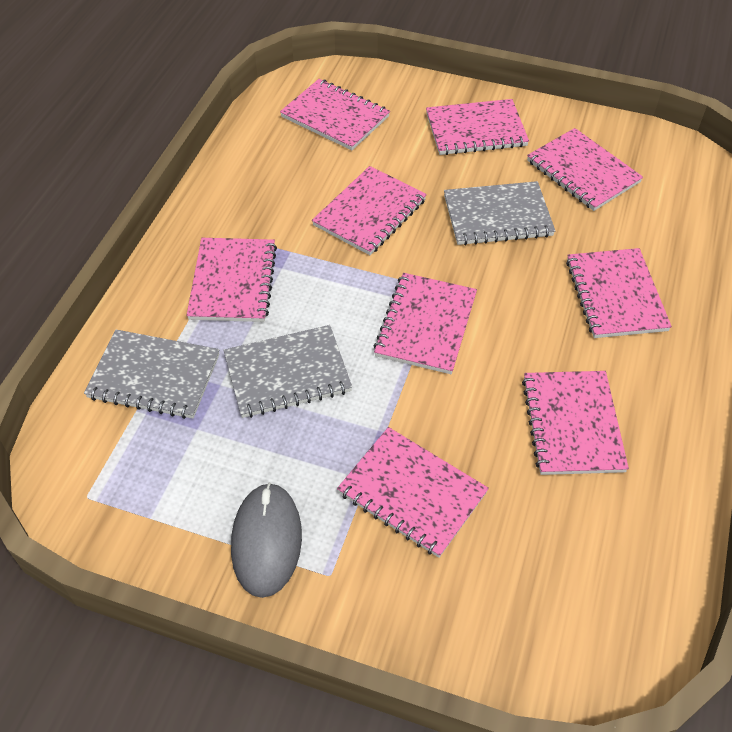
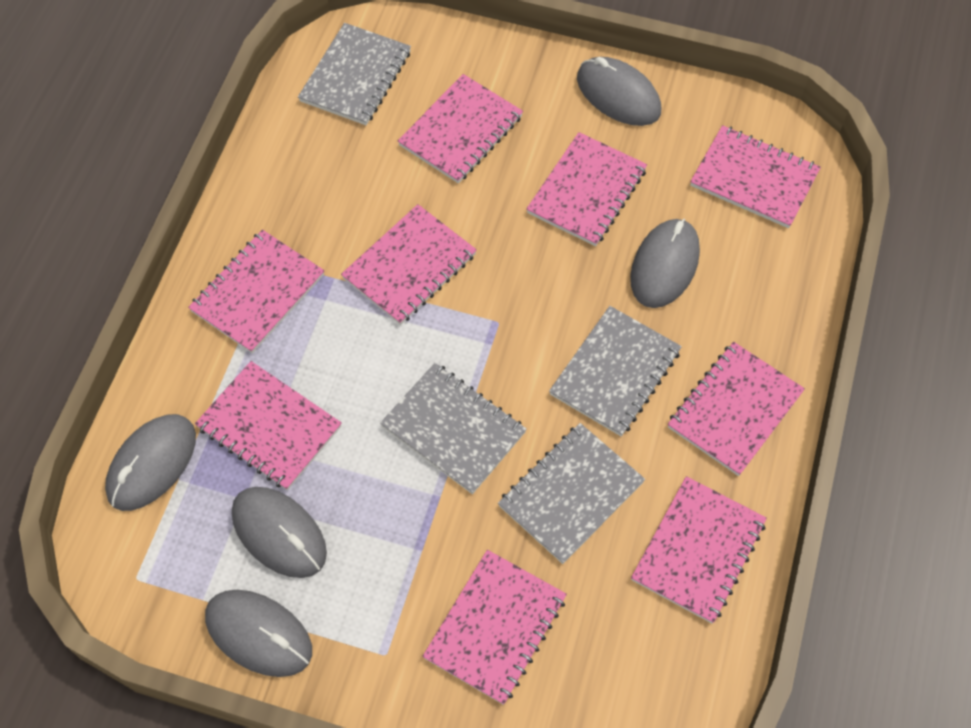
grey mouse: [231,483,302,598] = 1 -> [105,414,196,511] [205,590,312,677] [232,487,327,578] [577,57,661,126] [630,219,700,308] = 5
grey notebook: [84,330,220,419] [224,325,352,418] [444,181,555,245] = 3 -> [298,23,411,125] [380,363,527,494] [498,423,645,564] [549,306,682,437] = 4

